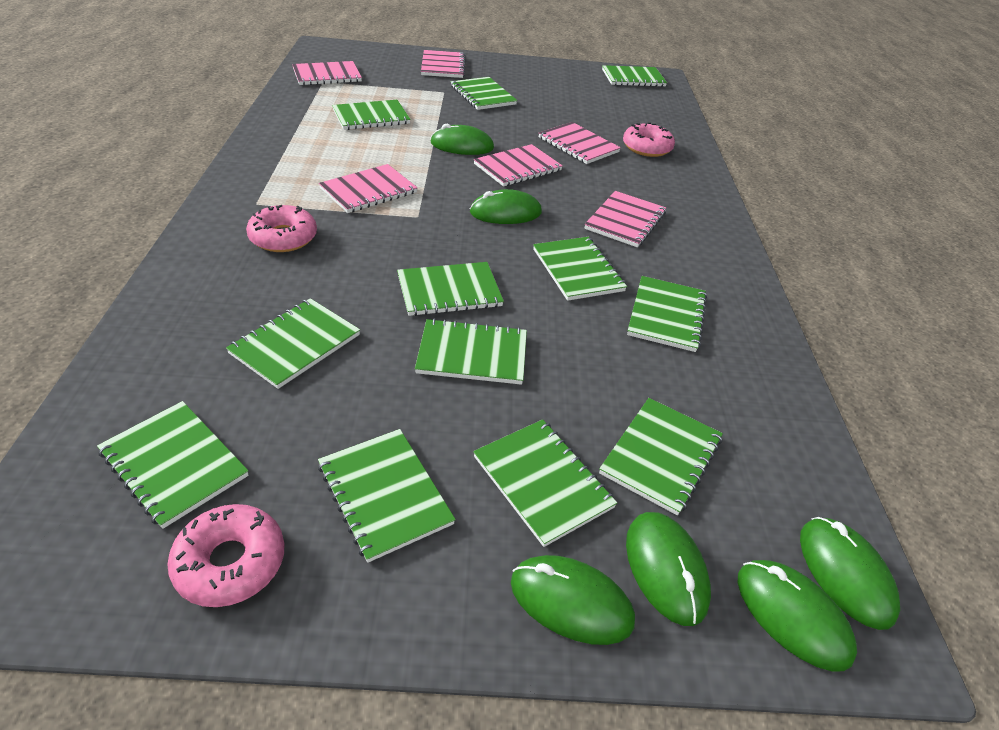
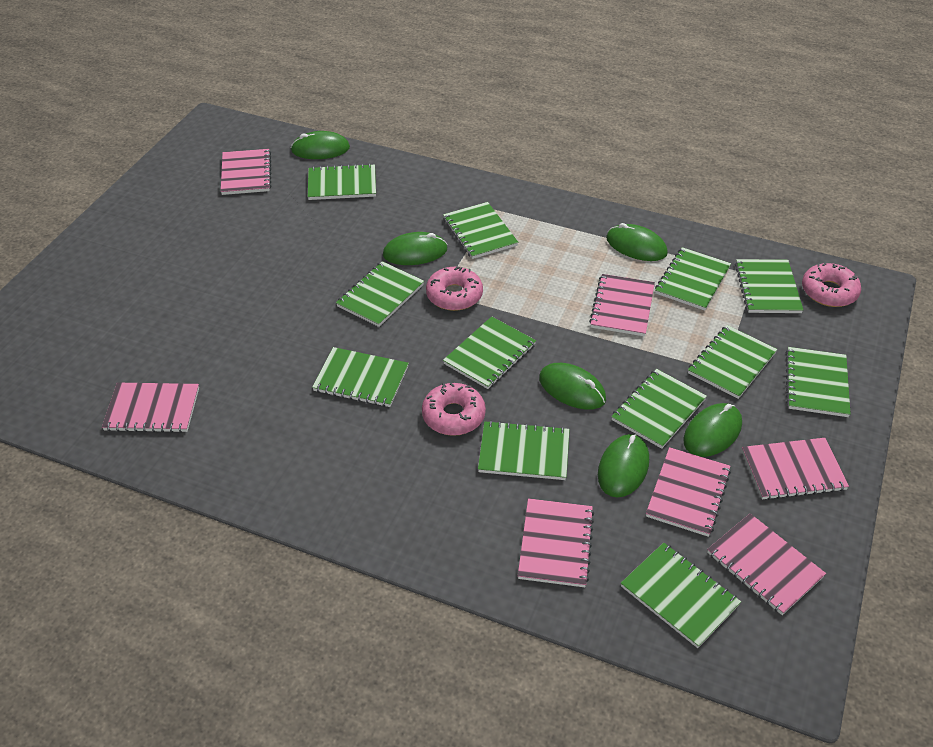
pink notebook: [292,61,362,85] [319,164,418,213] [421,50,465,78] [474,144,563,187] [539,122,621,164] [584,191,666,248] = 6 -> [102,382,199,433] [221,149,271,195] [518,498,594,587] [589,274,655,336] [646,447,731,537] [707,513,826,615] [742,438,849,500] = 7

